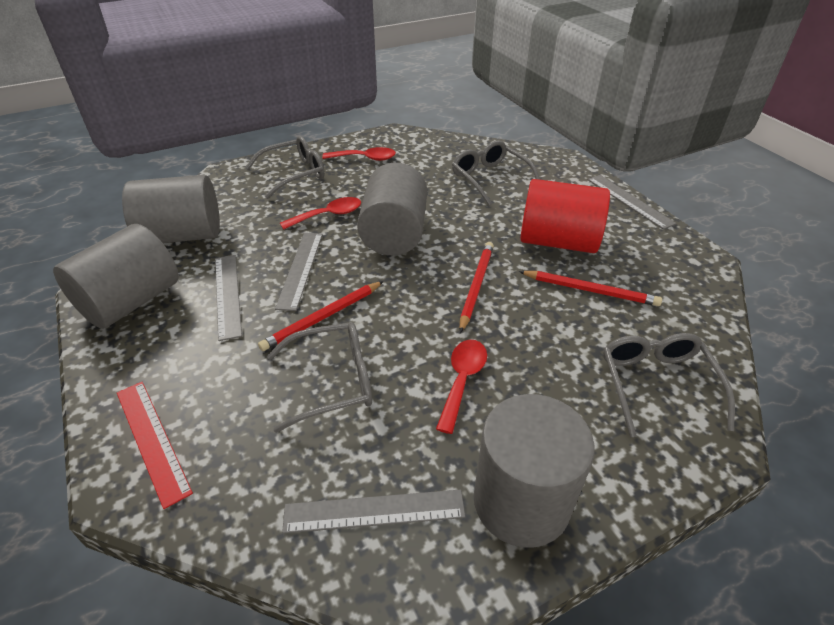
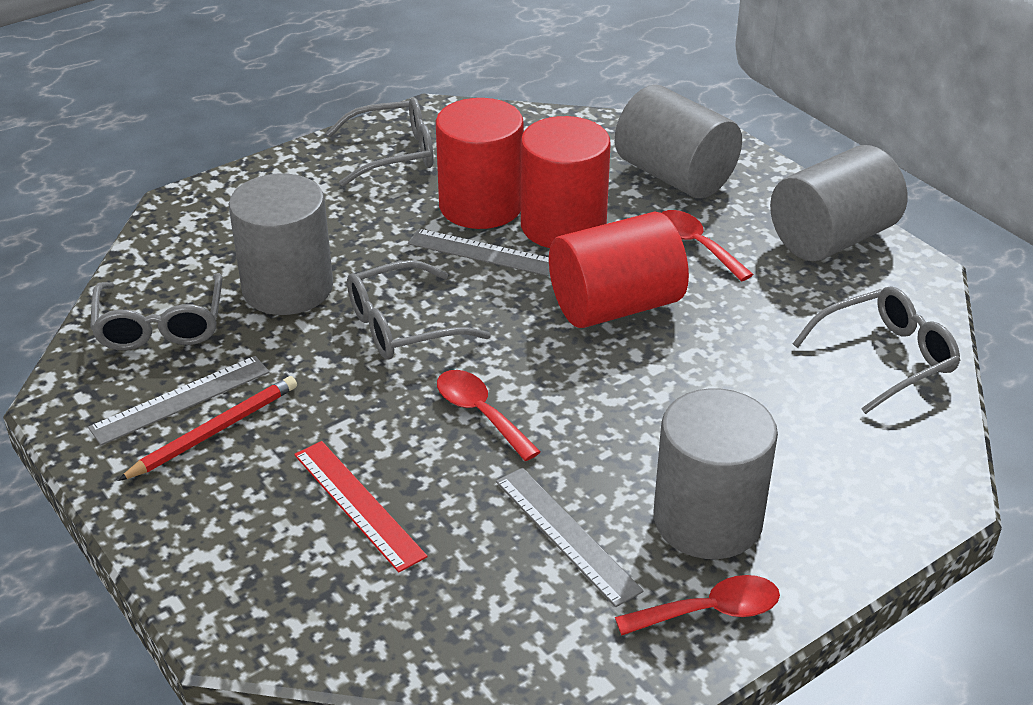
grey ruler: [215,255,242,341] [275,233,323,311] [282,489,466,534] [588,175,677,230] = 4 -> [88,356,270,446] [408,229,550,276] [496,468,643,607] = 3
red cylinder: [520,179,610,253] = 1 -> [436,98,524,229] [521,116,611,248] [549,211,689,328] = 3
red pencil: [258,281,384,351] [460,242,494,333] [519,271,662,306] = 3 -> [117,376,297,481] = 1

